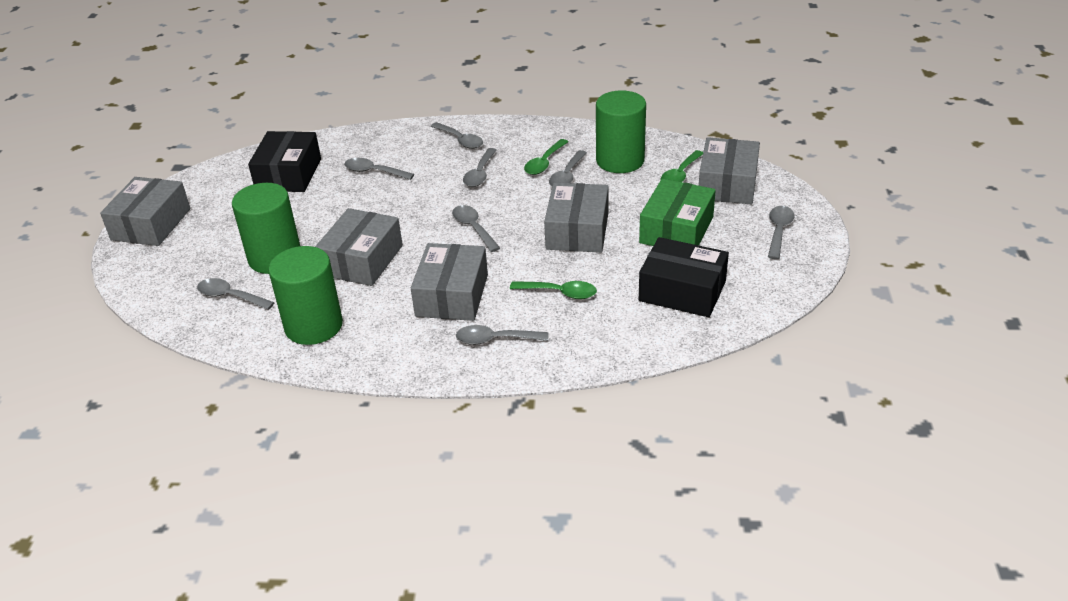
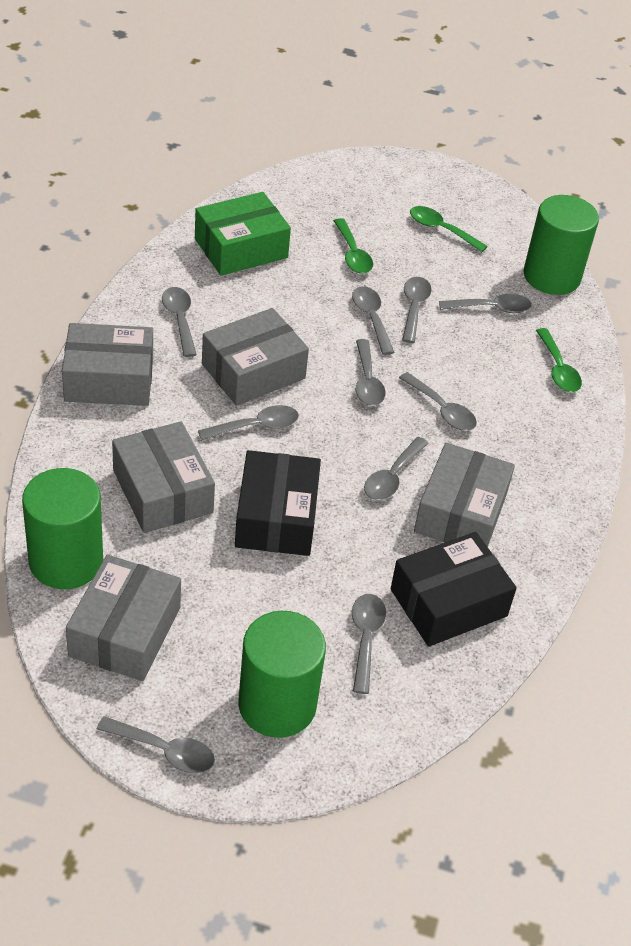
grey spoon: [197,278,275,310] [344,158,414,180] [431,122,483,149] [452,205,500,252] [456,325,548,345] [463,148,497,187] [549,150,587,186] [768,206,794,259] = 8 -> [97,716,215,774] [162,287,197,357] [198,405,299,440] [352,286,395,355] [352,594,386,694] [356,339,385,406] [364,437,428,500] [399,372,477,431] [402,277,431,343] [439,294,532,313] = 10

